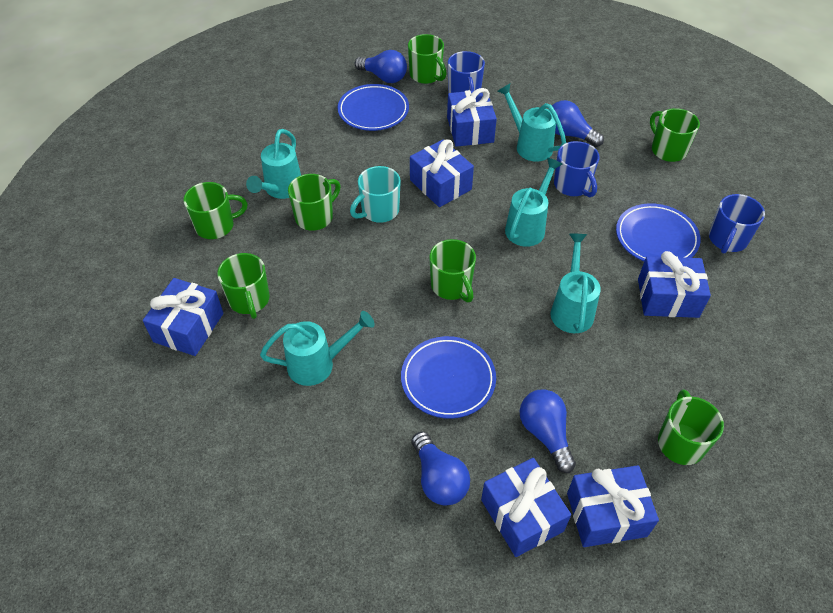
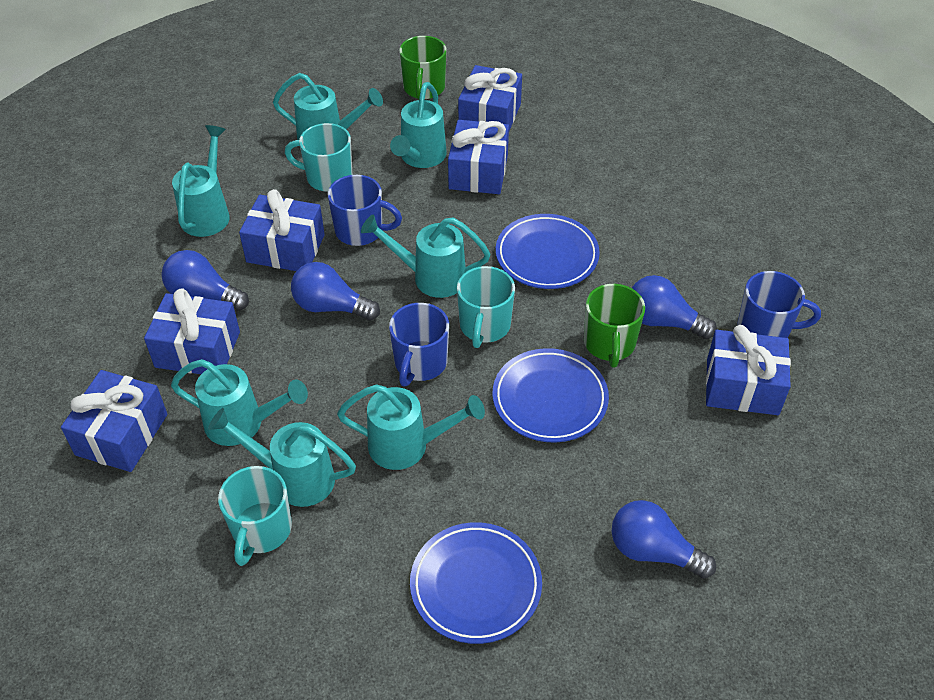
green mug: [184,182,248,239] [217,253,270,319] [288,174,341,231] [408,34,447,84] [429,239,476,302] [650,108,700,162] [658,389,724,465] = 7 -> [399,36,446,100] [584,284,645,368] = 2
turquoise mug: [350,166,401,223] = 1 -> [218,466,292,566] [285,123,352,192] [457,266,515,348] = 3
turquoise watering can: [246,129,301,199] [260,311,375,386] [498,84,566,162] [505,158,562,247] [550,234,601,333] = 5 -> [171,359,308,446] [172,125,230,237] [208,408,356,507] [273,73,383,140] [337,384,485,470] [361,214,490,298] [390,82,447,168] = 7

